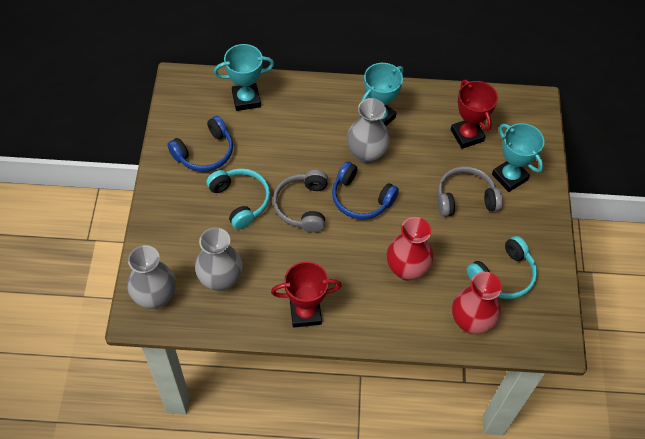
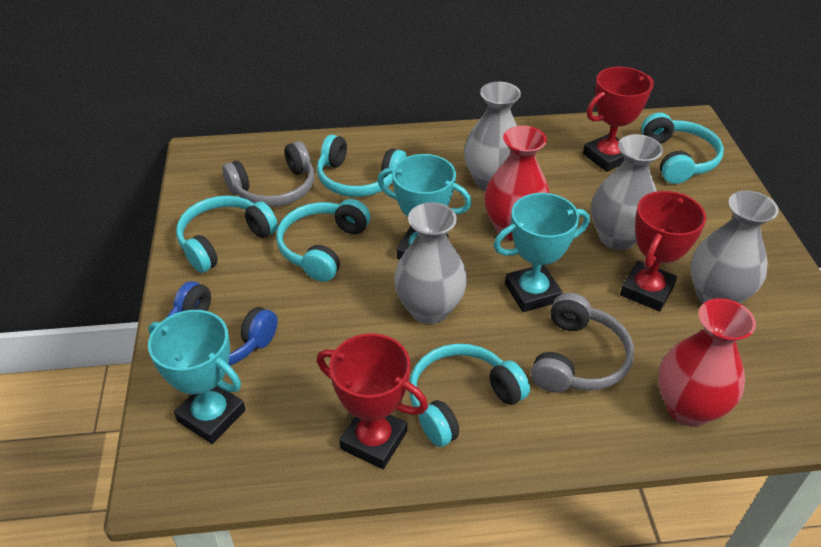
blue headphones: [167,116,233,172] [332,161,399,219] = 2 -> [166,281,278,366] = 1
grey vase: [127,245,176,309] [195,227,243,291] [347,98,390,164] = 3 -> [394,202,467,324] [464,82,521,191] [591,134,663,250] [691,191,779,304] = 4
red trophy: [271,262,342,327] [451,80,498,149] = 2 -> [317,333,428,469] [583,67,654,172] [620,191,706,312] = 3
turquoise headphones: [206,168,270,229] [467,236,537,299] = 2 -> [176,196,278,273] [276,199,370,282] [317,135,407,197] [409,344,530,447] [641,113,724,184] = 5

